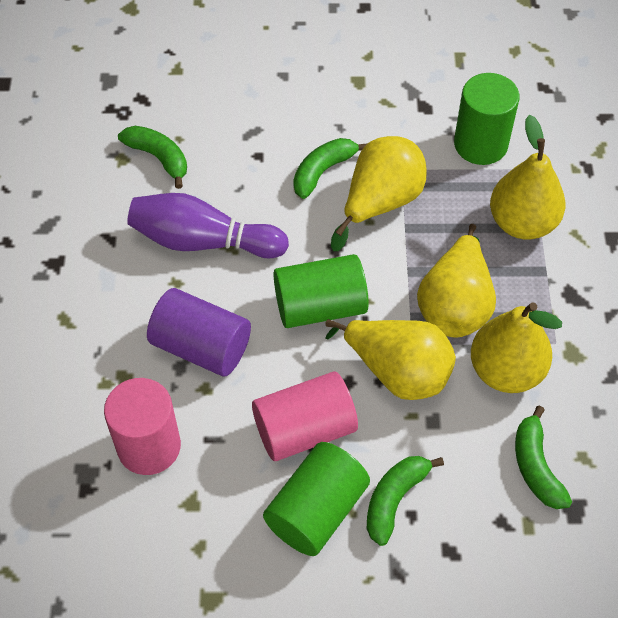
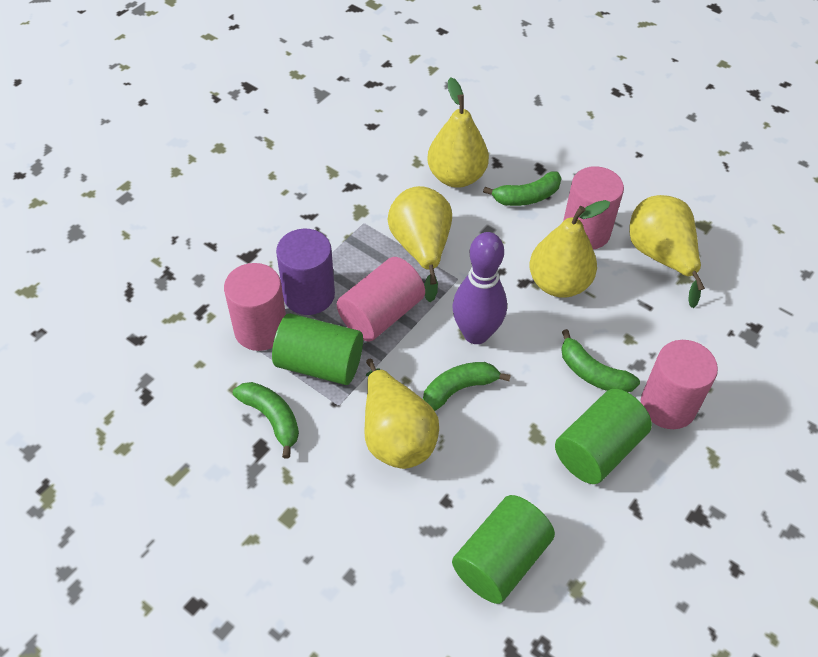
pink cylinder: [104,378,181,475] [252,371,358,461] = 2 -> [224,263,286,351] [337,257,425,342] [563,166,624,250] [641,340,718,429] = 4

